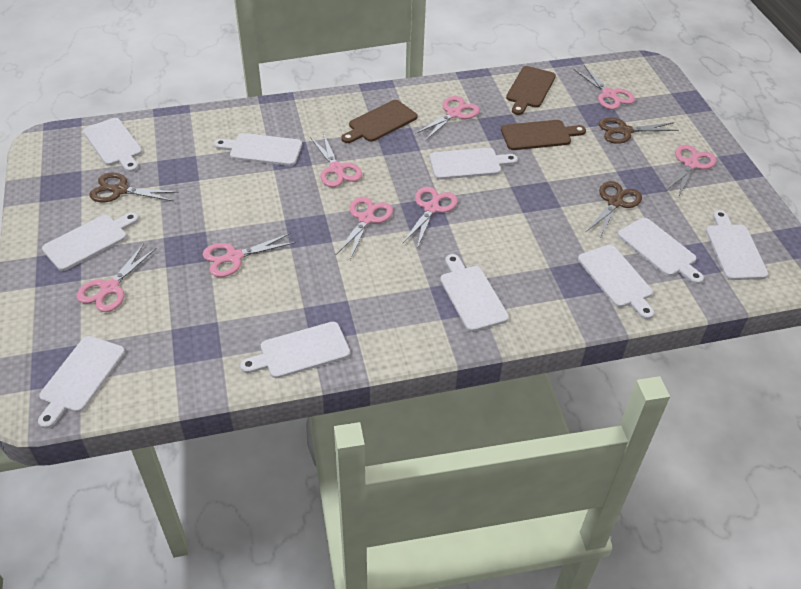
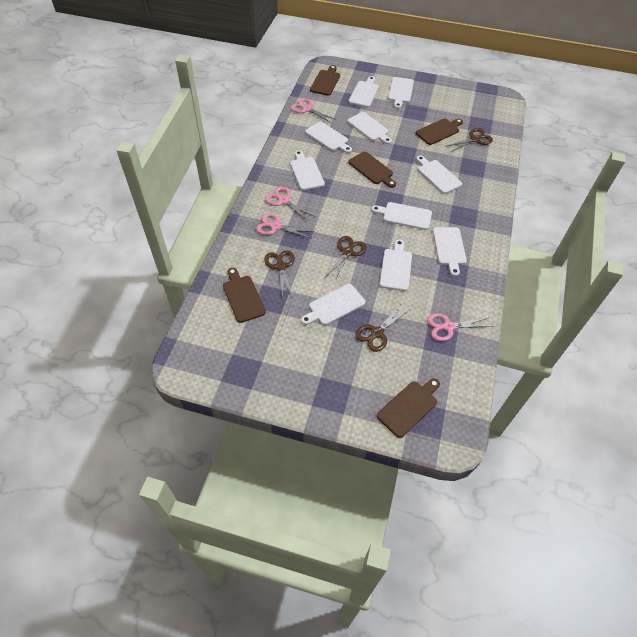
brown cutting board: [341,100,418,143] [501,120,586,150] [506,66,556,115] = 3 -> [223,268,266,323] [310,65,340,96] [348,151,396,188] [377,378,440,438] [416,119,463,145] = 5
brown scissors: [90,172,179,202] [586,181,642,239] [599,118,679,144] = 3 -> [264,250,295,299] [325,236,366,282] [355,303,410,352] [445,128,493,152] = 4
pink scissors: [77,244,157,312] [203,233,296,277] [310,133,362,187] [335,197,393,260] [403,187,458,248] [415,96,480,141] [574,65,635,110] [666,145,716,196] = 8 -> [256,213,315,238] [265,187,314,221] [291,98,337,123] [427,313,492,341] = 4

